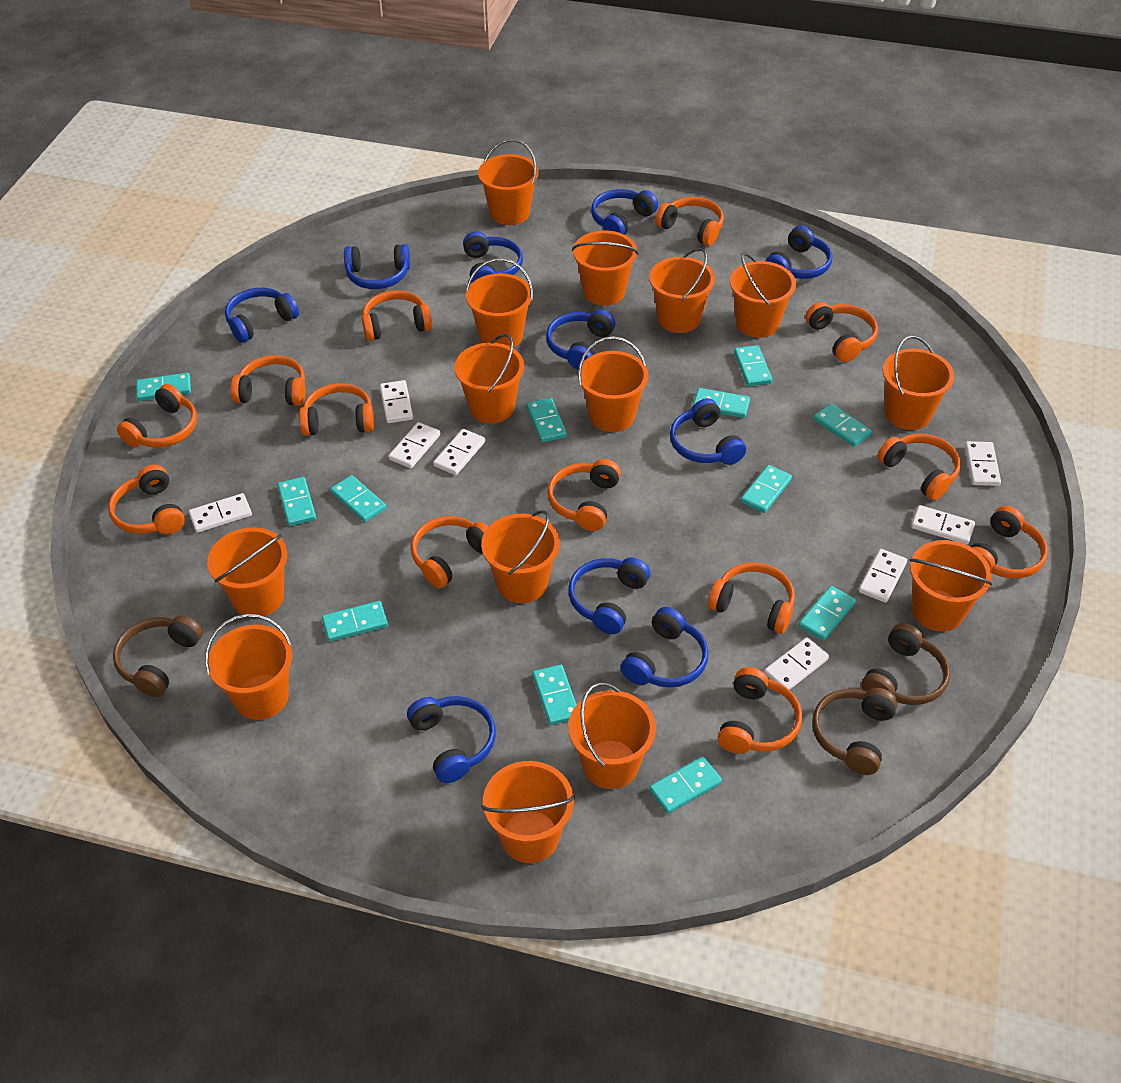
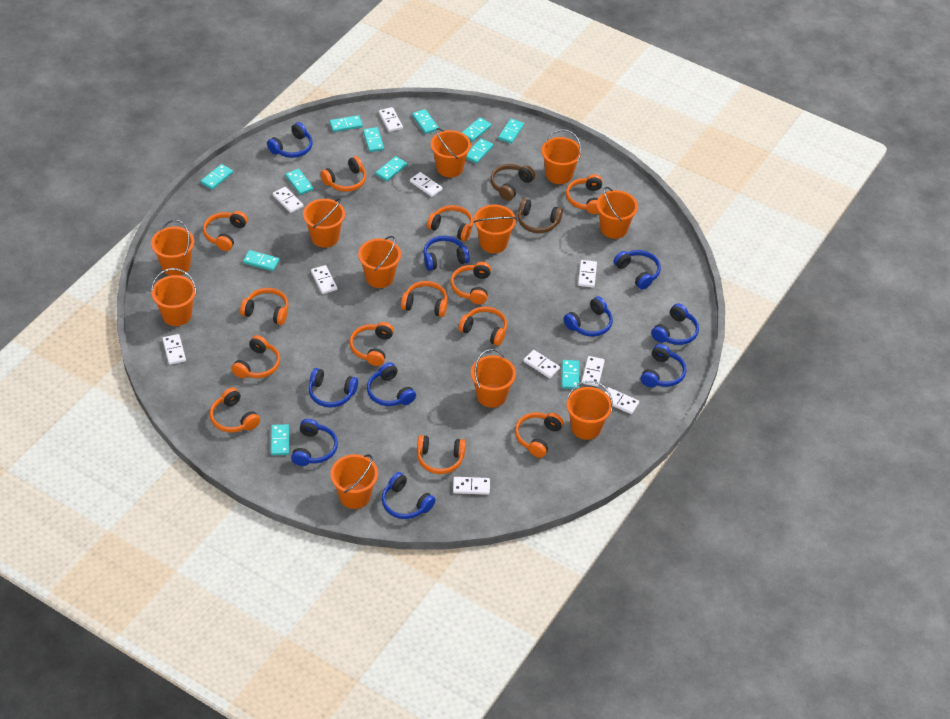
brown headphones: [113,616,203,697] [812,688,898,775] [862,623,950,705] = 3 -> [490,164,535,201] [518,198,563,233] = 2
orange bucket: [205,614,292,720] [207,527,287,618] [454,334,524,423] [466,258,533,348] [478,139,539,225] [481,510,560,603] [481,761,575,863] [568,683,656,789] [572,231,638,306] [578,336,649,432] [649,248,715,333] [730,253,796,338] [883,335,954,430] [909,540,992,632] = 14 -> [151,220,194,276] [151,268,197,326] [303,199,345,248] [330,454,378,509] [358,236,401,288] [431,128,471,177] [471,349,516,408] [473,205,517,253] [541,130,582,184] [567,380,613,440] [596,187,638,239] = 11
white domino: [189,493,252,533] [380,380,413,423] [389,422,440,468] [433,429,485,475] [764,637,829,690] [859,549,907,603] [911,505,975,545] [965,441,1001,486] = 8 -> [162,334,186,365] [273,187,303,213] [311,265,337,294] [379,107,403,132] [410,172,443,197] [453,477,490,495] [523,350,560,378] [578,260,597,288] [582,356,605,387] [605,387,639,414] = 10

